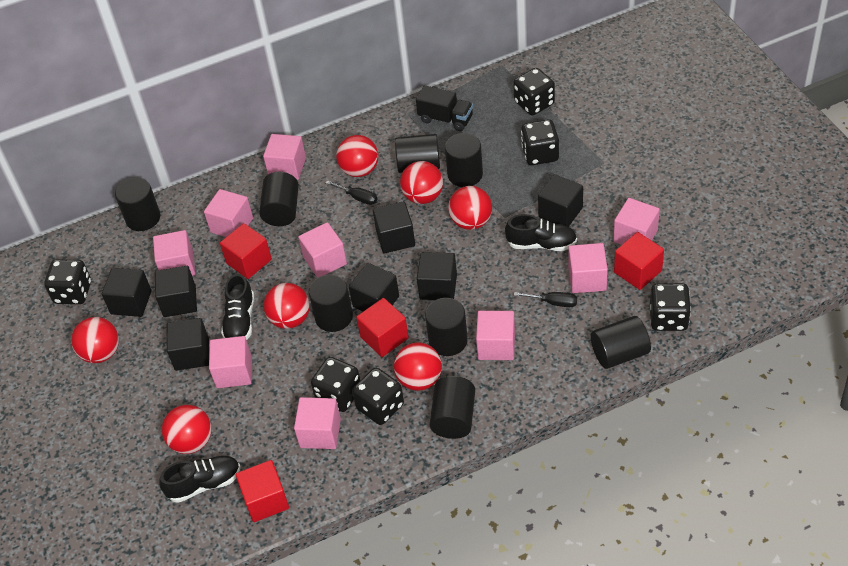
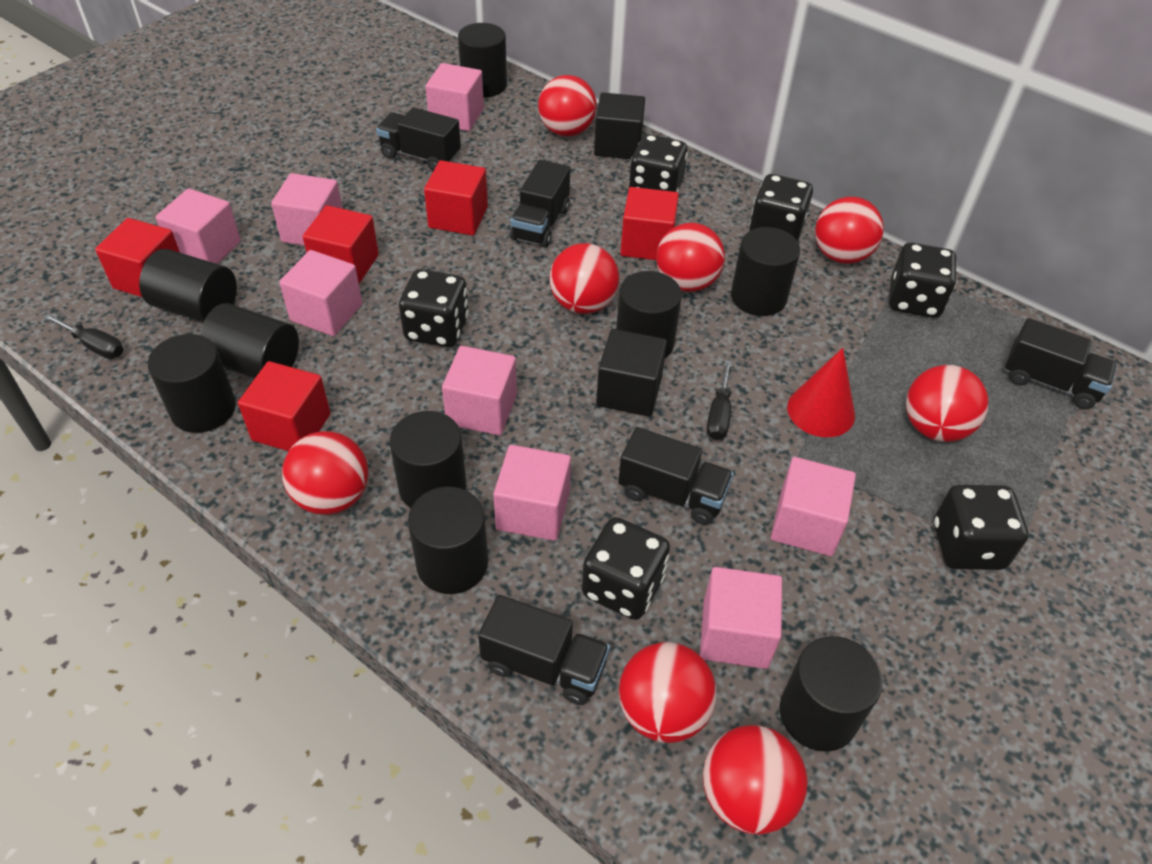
black cube: [102,268,152,317] [155,266,197,317] [167,318,209,371] [349,263,399,311] [373,201,415,254] [417,252,457,300] [538,174,583,227] = 7 -> [594,93,645,159] [596,329,667,417] = 2
black cylinder: [115,177,160,231] [259,172,299,226] [309,274,353,332] [395,134,440,173] [425,298,468,356] [430,376,475,439] [445,133,483,187] [591,316,651,369] = 8 -> [139,249,237,322] [148,334,236,433] [199,303,299,378] [390,411,466,508] [408,487,488,594] [458,23,507,97] [616,271,682,358] [731,227,800,316] [779,636,883,752] = 9
black shoe: [159,456,241,503] [221,274,254,340] [505,214,577,251] = 3 -> none = 0
black truck: [416,85,473,131] = 1 -> [376,107,461,171] [478,595,610,705] [510,160,570,248] [618,427,733,525] [1005,318,1117,409] = 5
pink cube: [153,230,195,276] [204,189,253,237] [209,336,252,388] [263,134,306,180] [294,397,341,449] [298,222,347,278] [476,311,515,360] [568,243,608,293] [613,198,660,245] = 9 -> [156,188,241,264] [271,173,343,246] [279,250,362,336] [426,63,484,131] [442,346,517,435] [493,445,571,541] [700,567,782,669] [771,457,856,556] = 8
red ball: [71,317,119,363] [162,405,211,454] [264,283,310,329] [336,135,379,177] [394,342,442,391] [400,161,443,204] [448,186,492,230] = 7 -> [282,431,369,515] [538,75,597,136] [550,243,619,314] [619,642,717,743] [656,223,725,292] [703,725,808,835] [815,197,884,264] [906,365,988,442] = 8
red cone: none = 0 -> [787,348,855,437] = 1
red cube: [220,223,272,279] [236,460,289,522] [356,298,409,357] [614,232,664,290] = 4 -> [95,218,180,297] [238,361,331,451] [303,205,379,284] [424,160,488,235] [620,187,679,260] = 5

